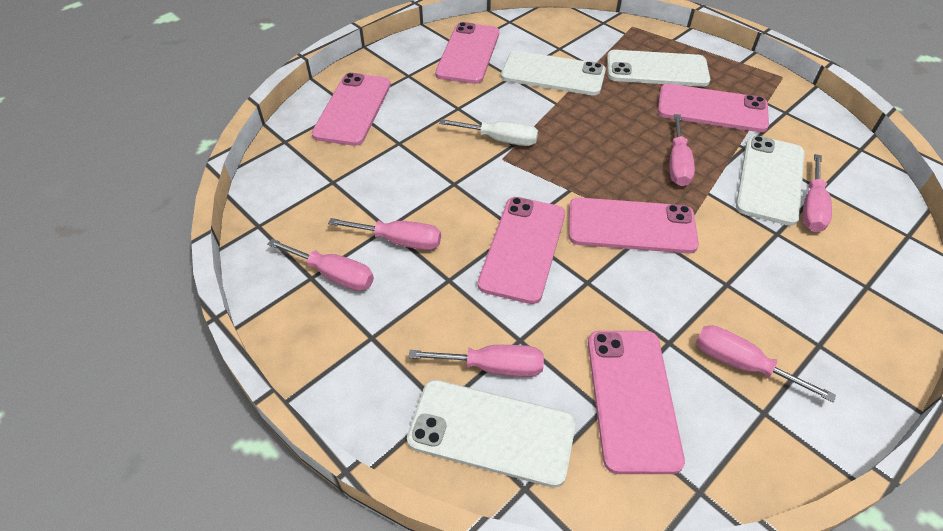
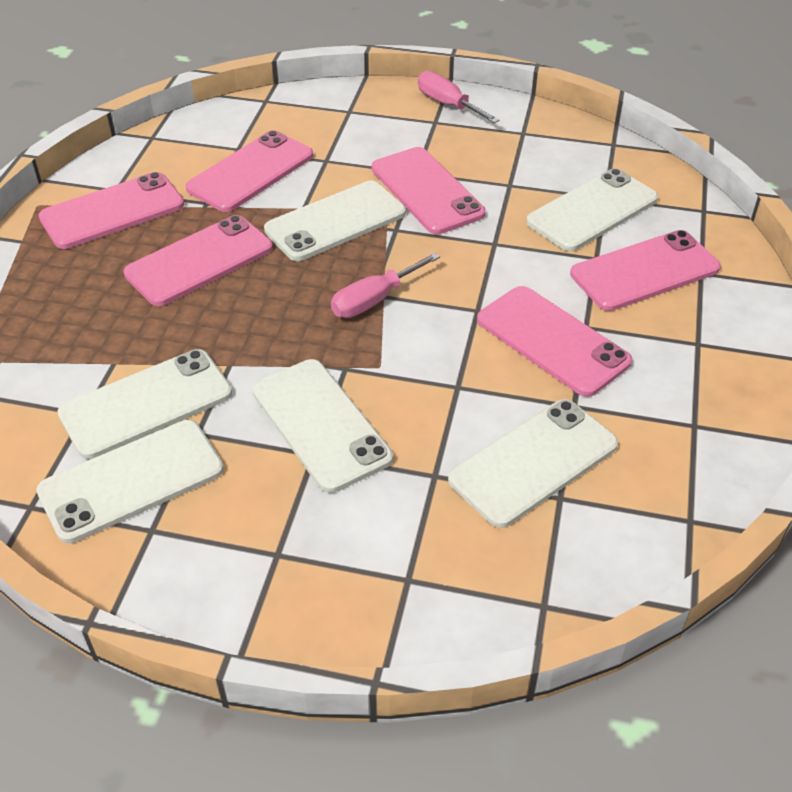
pink screwdriver: [267,239,374,291] [328,218,441,250] [408,345,544,377] [670,114,695,186] [696,325,836,402] [803,154,832,232] = 6 -> [331,252,440,318] [418,71,500,123] = 2
white phone: [407,380,576,488] [501,51,606,96] [607,50,710,87] [736,136,805,226] = 4 -> [36,420,224,543] [57,349,232,459] [252,359,393,493] [264,181,406,261] [448,399,618,528] [526,168,658,251] = 6
white screwdriver: [439,119,538,146] = 1 -> none = 0

